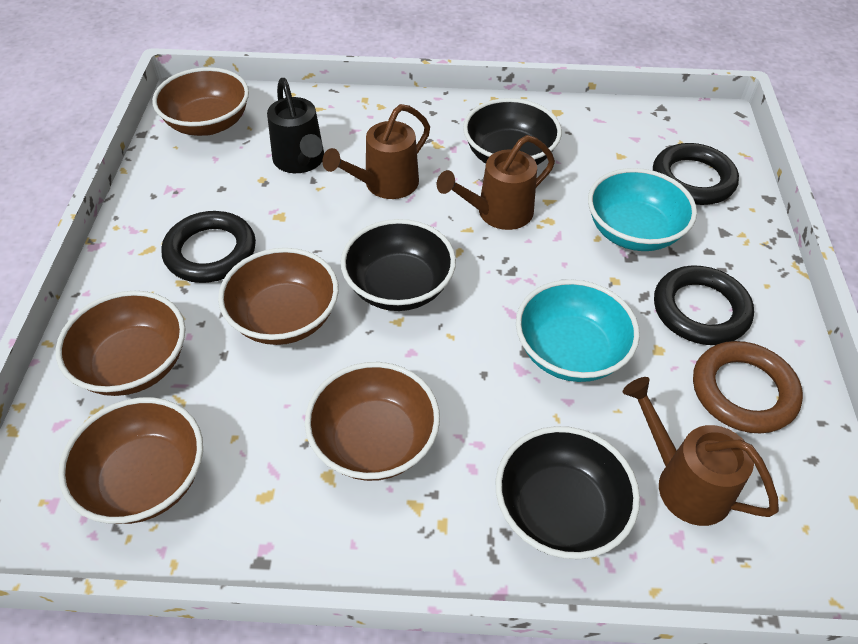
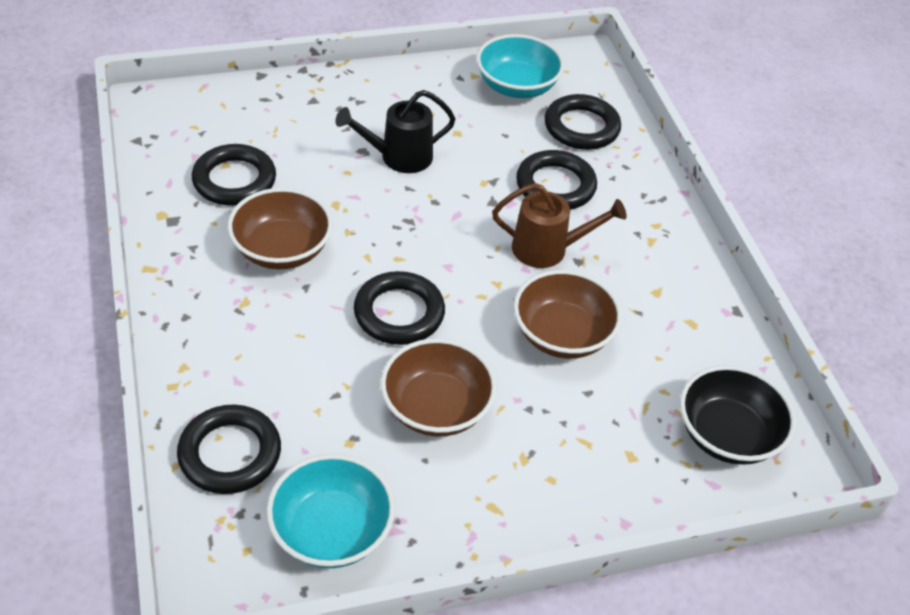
black bowl: [341,219,456,311] [463,98,562,165] [496,426,640,559] = 3 -> [680,365,796,465] = 1
black ring: [161,211,256,283] [653,143,739,205] [654,266,754,345] = 3 -> [177,405,281,494] [192,144,276,206] [354,271,445,345] [516,150,597,210] [545,94,621,150] = 5
brown bowl: [56,291,186,396] [58,397,203,524] [152,67,249,136] [218,248,339,345] [305,362,440,481] = 5 -> [227,188,333,269] [380,338,497,436] [513,270,622,359] = 3
brown ring: [693,341,803,434] = 1 -> none = 0
brown watering can: [322,104,430,199] [437,135,555,230] [623,377,779,526] = 3 -> [492,183,627,268] = 1

